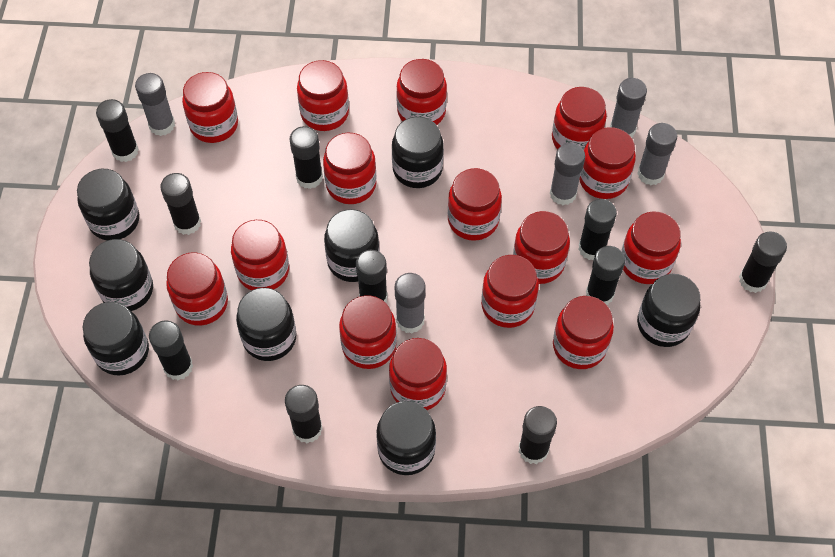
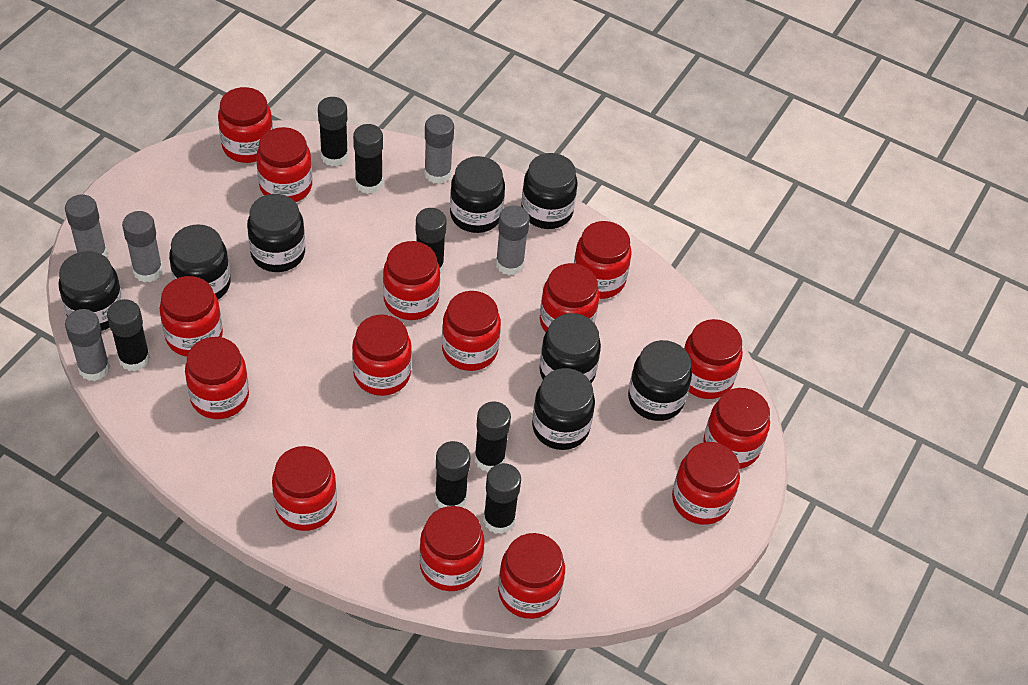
black glue stick: [96,99,139,162] [149,320,193,380] [160,173,201,235] [285,385,323,443] [289,126,323,189] [356,250,388,303] [519,406,557,464] [578,199,617,260] [586,246,625,305] [739,231,787,293] = 10 -> [107,299,150,371] [318,97,348,166] [353,124,383,194] [416,208,447,274] [435,441,471,508] [474,401,511,472] [483,463,521,534] = 7

